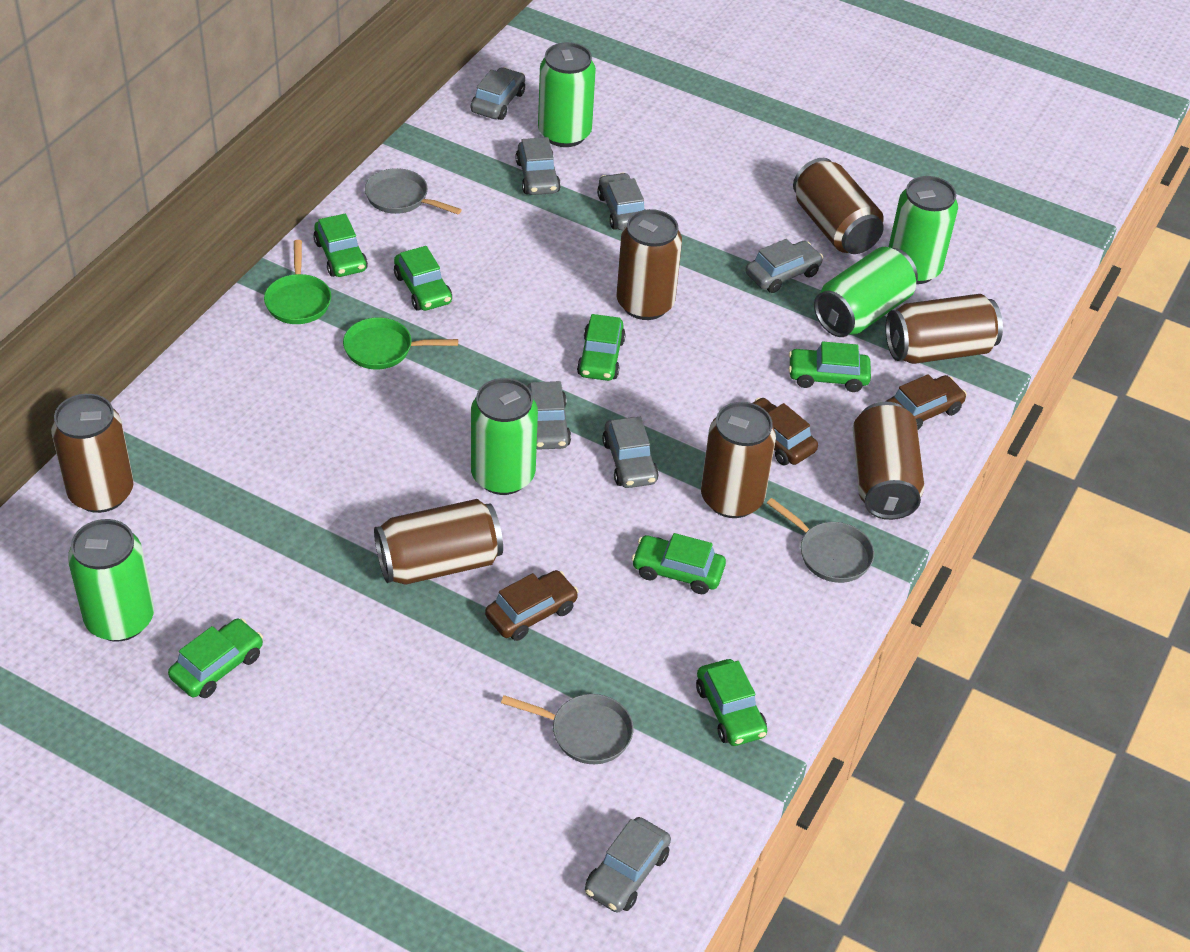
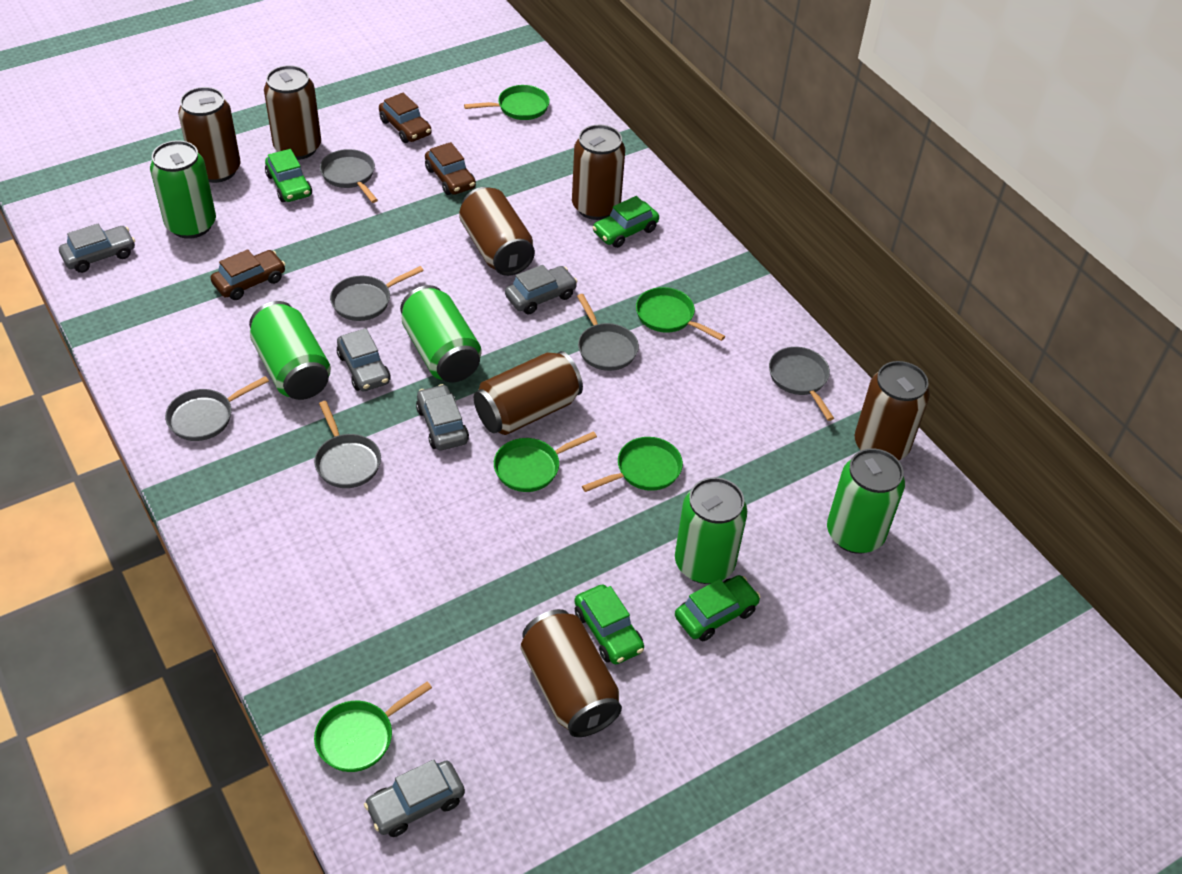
green car: [168,618,263,698] [313,214,368,277] [394,246,452,311] [577,314,626,381] [632,533,726,594] [696,659,767,746] [789,341,871,392] = 7 -> [265,149,312,202] [574,584,644,664] [592,196,659,248] [675,575,761,641] = 4
green pan: [264,240,331,324] [343,318,458,369] = 2 -> [314,681,432,772] [464,85,550,120] [494,431,597,492] [582,437,683,492] [636,287,725,341] = 5
grey car: [471,67,525,120] [515,137,561,195] [527,381,571,450] [585,817,671,913] [597,173,646,230] [602,417,659,488] [745,239,823,293] = 7 -> [59,224,135,273] [337,328,391,391] [364,760,465,837] [416,384,469,450] [505,265,578,314] = 5
grey pan: [365,168,462,214] [501,694,634,764] [767,498,874,583] = 3 -> [165,376,269,441] [314,401,381,488] [320,149,378,203] [330,266,424,321] [577,294,639,371] [769,347,834,421] = 6

